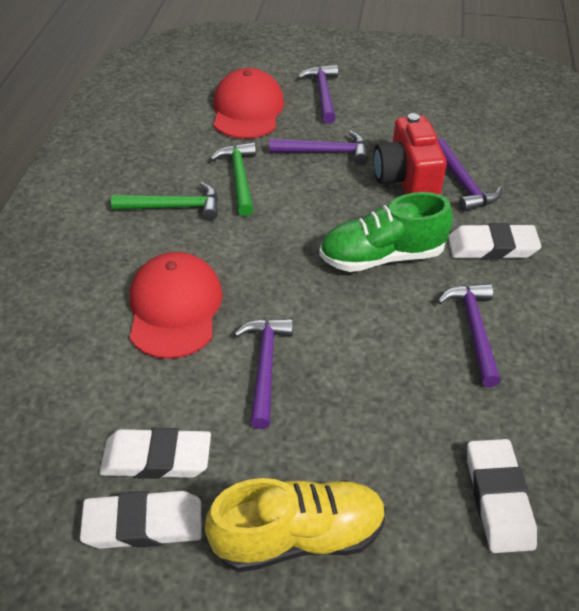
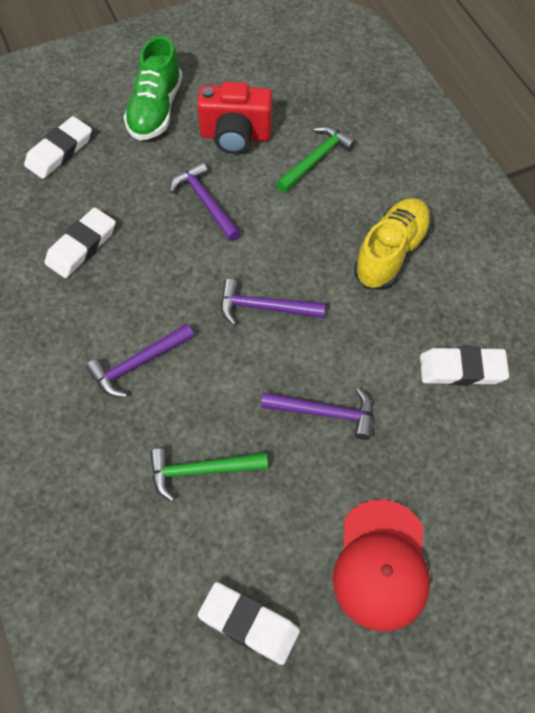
purple hammer: [234,318,293,429] [269,131,368,165] [298,65,338,124] [437,139,502,212] [438,283,501,387] = 5 -> [86,323,194,397] [170,161,241,241] [221,279,326,325] [261,388,373,440] = 4
red cap: [130,252,223,359] [214,68,284,139] = 2 -> [333,500,430,631] = 1

